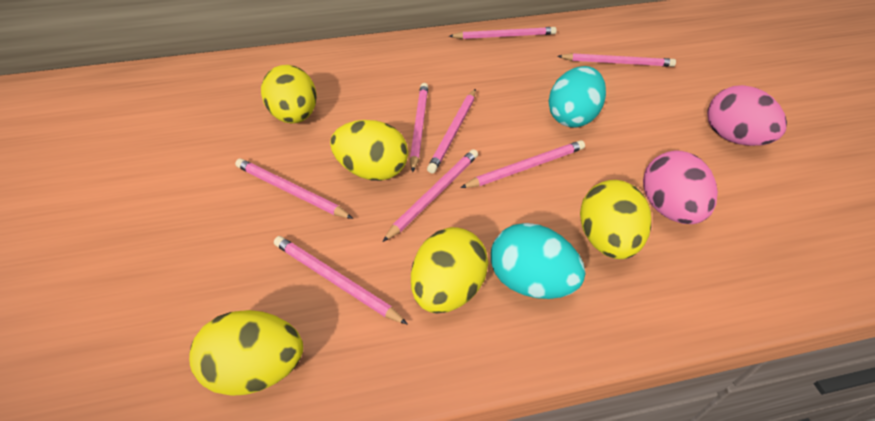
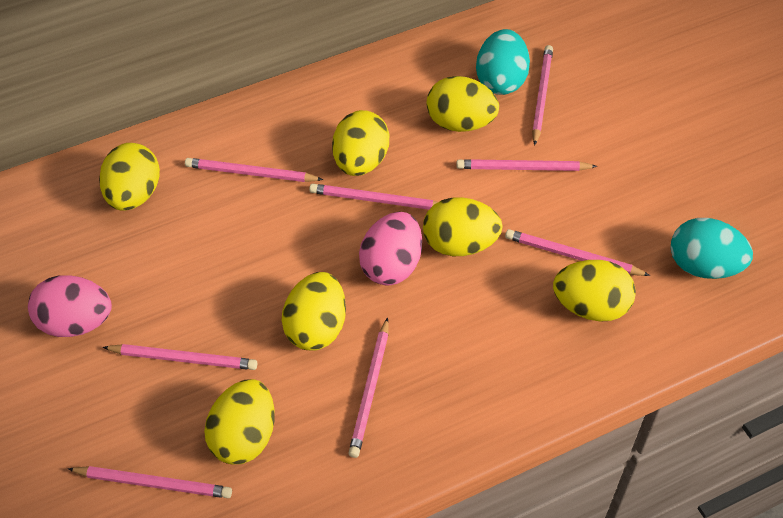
yellow egg: [189,310,303,396] [261,65,316,123] [330,120,408,181] [411,227,488,314] [580,180,651,259] = 5 -> [99,143,160,211] [204,379,275,464] [282,272,346,350] [332,110,389,176] [423,197,503,256] [427,76,499,132] [553,260,636,322] = 7

